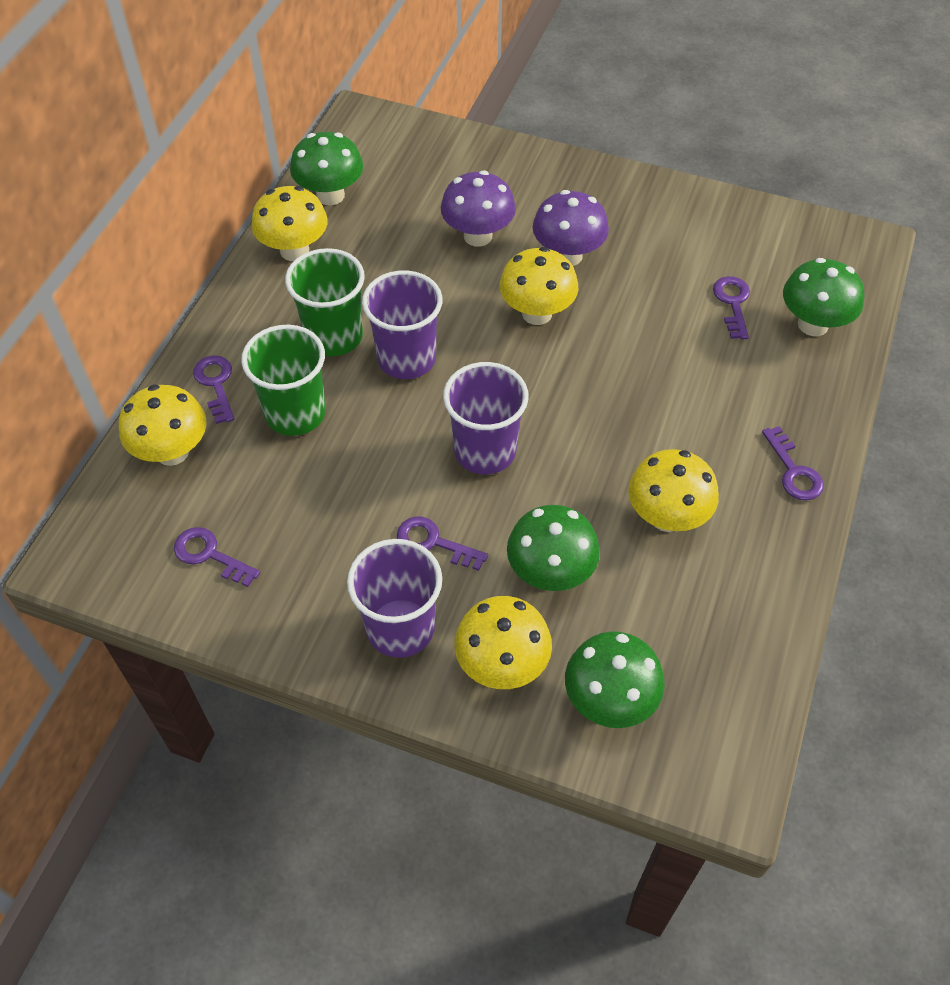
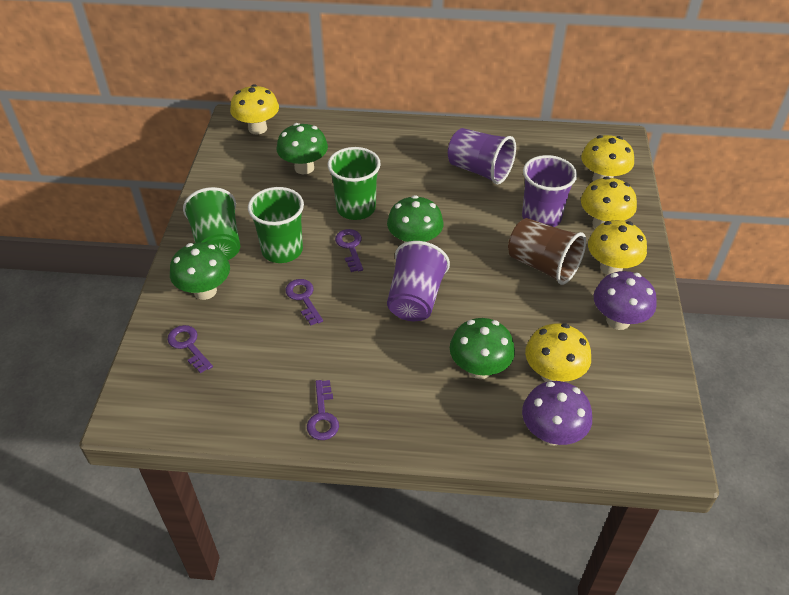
brown cup: none = 0 -> [508,218,586,285] = 1
green cup: [241,325,326,436] [285,248,365,356] = 2 -> [183,187,240,260] [248,187,304,263] [328,147,381,220] = 3
purple key: [174,527,260,587] [193,355,234,424] [397,516,488,571] [713,276,750,339] [762,426,824,501] = 5 -> [167,325,213,373] [285,279,323,325] [307,380,339,440] [335,229,363,272] = 4

